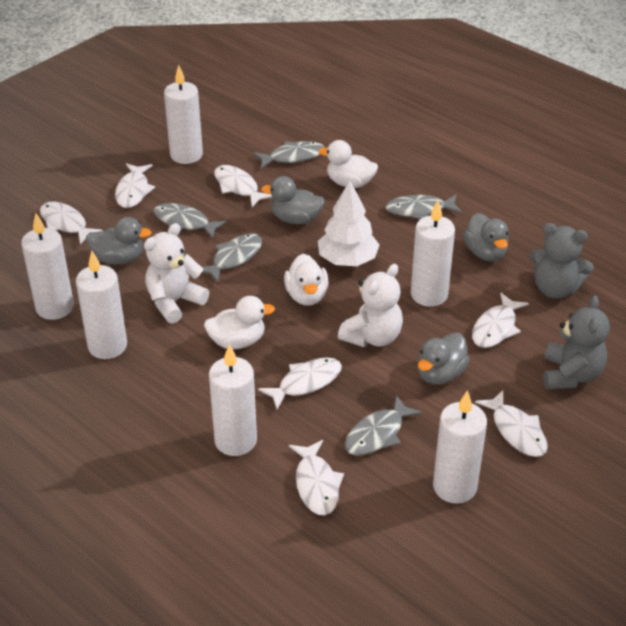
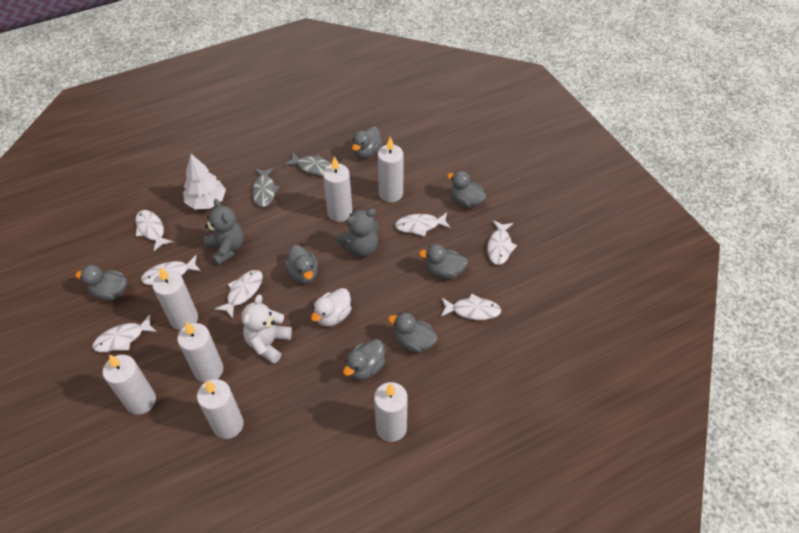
grey duck: [86,217,152,264] [261,176,325,224] [418,333,470,385] [463,213,509,261] = 4 -> [75,265,127,301] [285,245,318,284] [343,339,385,380] [352,127,382,158] [388,312,438,353] [419,244,468,279] [447,171,486,208] = 7
grey fish: [153,203,227,239] [202,234,262,283] [253,141,325,169] [345,395,422,455] [385,195,462,219] = 5 -> [252,168,280,207] [284,153,332,176] = 2
white candle: [21,213,74,320] [76,251,127,359] [164,64,203,164] [209,344,257,456] [411,200,455,307] [433,390,487,504] = 6 -> [103,355,156,415] [152,267,198,330] [177,322,223,383] [197,379,244,439] [323,156,353,222] [374,382,408,442] [377,137,404,202] = 7
white duck: [204,296,275,349] [284,254,329,306] [318,140,378,188] = 3 -> [311,288,352,326] = 1
white teddy bear: [144,223,209,324] [338,264,403,347] = 2 -> [241,294,292,364] = 1

